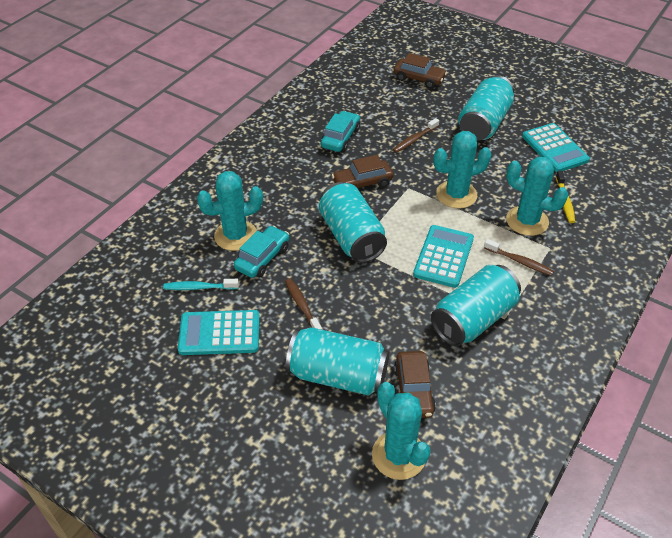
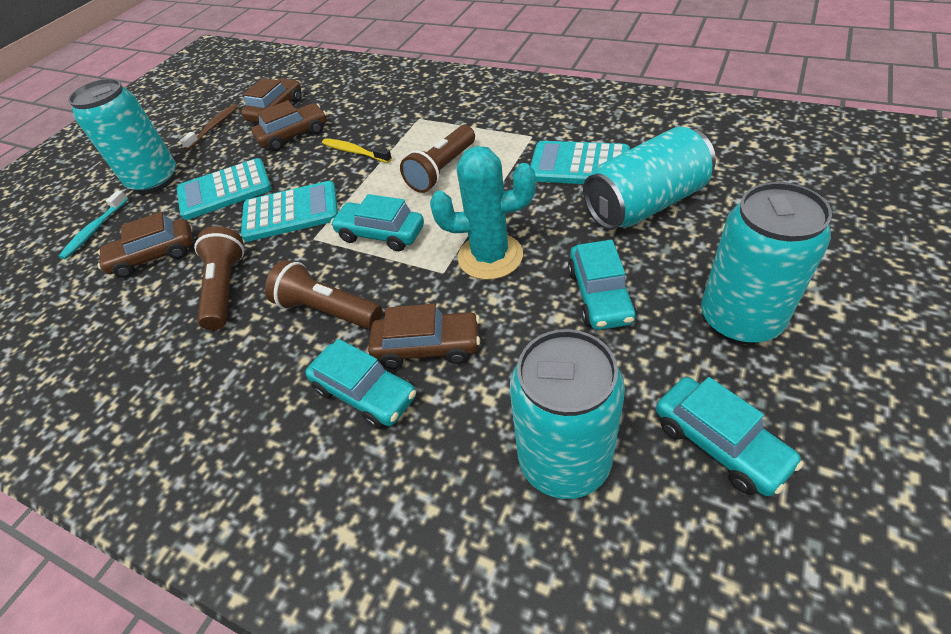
brown car: [332,155,393,188] [393,53,447,89] [394,351,436,418] = 3 -> [97,212,193,278] [241,78,302,123] [252,100,327,151] [368,304,480,369] = 4
brown flashlight: none = 0 -> [194,226,244,330] [265,260,382,329] [400,125,475,193] = 3
brown toothbrush: [285,278,322,330] [393,118,439,153] [484,239,554,276] = 3 -> [180,104,238,150] = 1
turquoise cactus: [197,171,263,251] [372,382,431,480] [433,131,492,209] [506,157,568,236] = 4 -> [430,146,536,280] = 1
turquoise car: [234,225,289,278] [321,111,360,152] = 2 -> [305,339,416,429] [330,194,424,251] [568,240,637,330] [656,377,803,497] = 4

